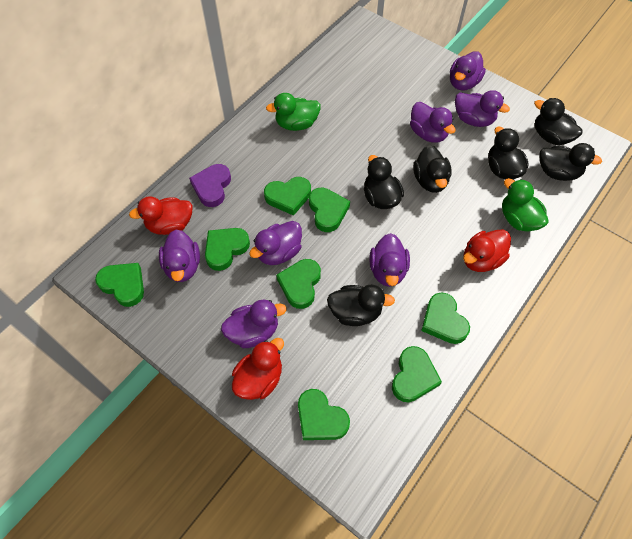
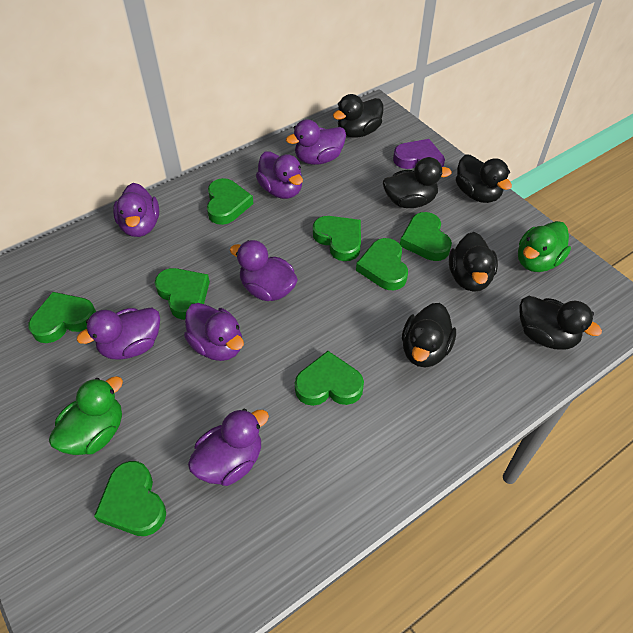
red duck: [129,196,193,235] [232,338,284,400] [463,229,511,272] = 3 -> none = 0

